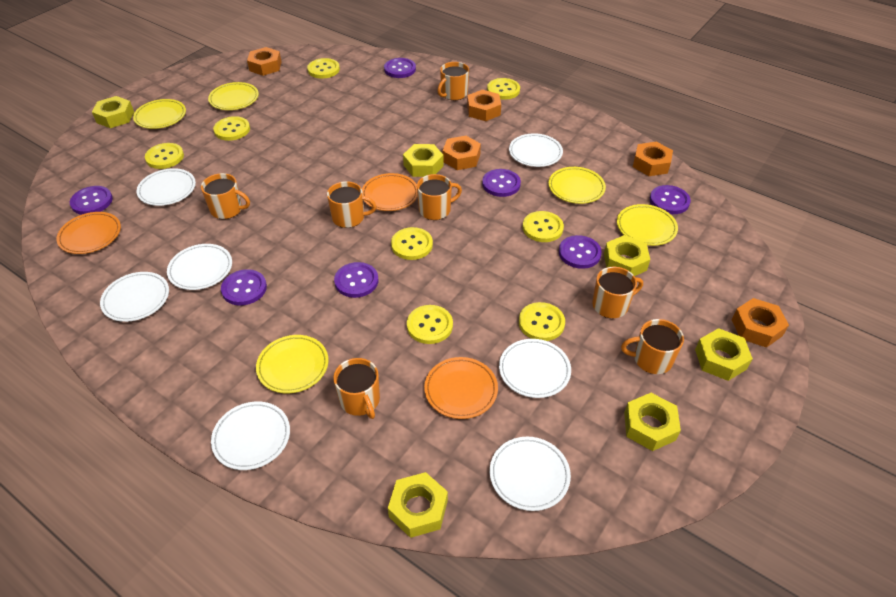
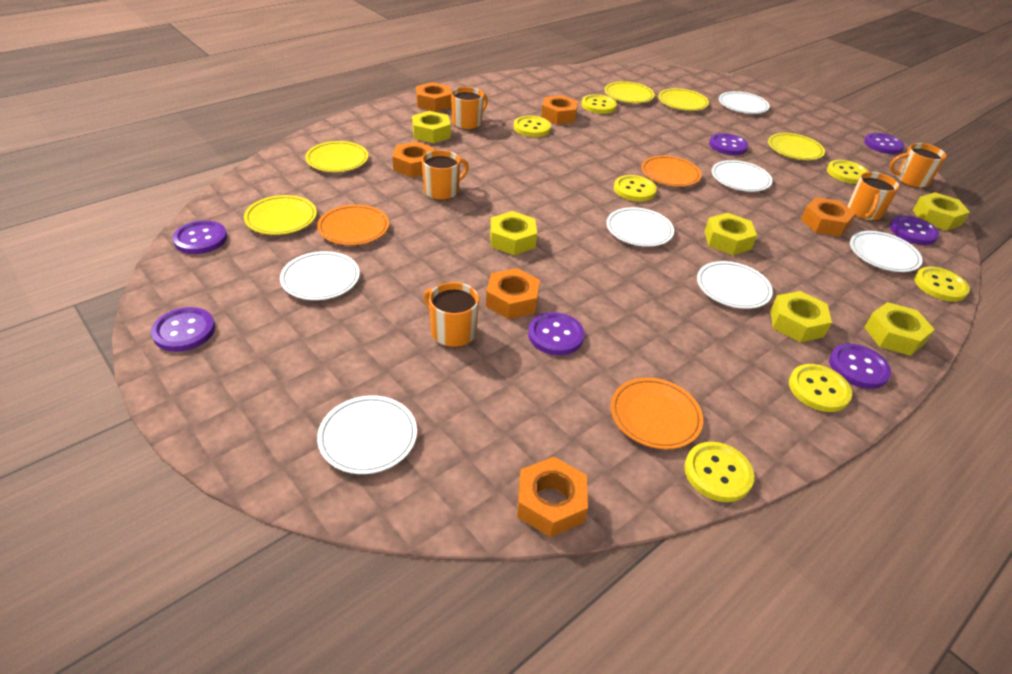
orange mug: [201,173,250,219] [327,181,376,228] [333,358,380,419] [417,174,462,220] [437,62,469,100] [592,267,643,318] [621,319,684,374] = 7 -> [422,150,469,200] [424,282,479,347] [451,87,488,130] [847,172,899,221] [890,143,947,188] = 5
orange nut: [247,47,282,76] [443,136,481,170] [467,90,501,121] [633,142,673,176] [732,298,789,348] = 5 -> [392,141,435,178] [416,82,451,112] [486,268,540,319] [517,457,588,537] [541,95,578,124] [801,197,856,237] = 6
yellow button: [145,143,184,169] [213,116,250,141] [307,58,340,79] [391,227,433,260] [407,305,453,344] [487,78,520,100] [519,302,565,341] [523,211,564,242] = 8 -> [514,116,551,137] [582,95,617,114] [614,175,657,202] [684,442,754,502] [789,364,852,412] [827,160,869,184] [915,267,970,302] = 7

